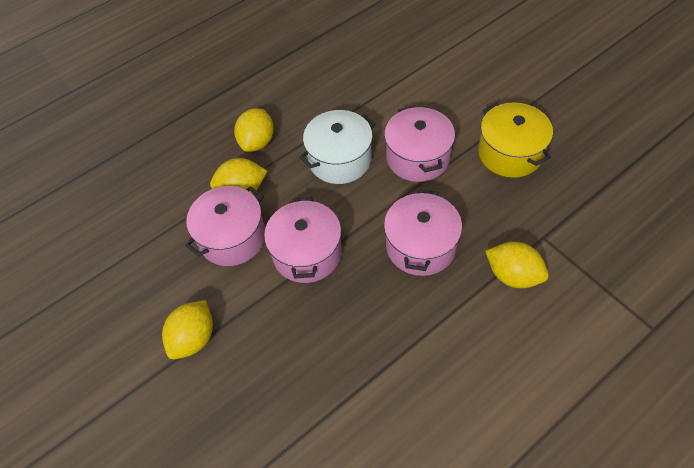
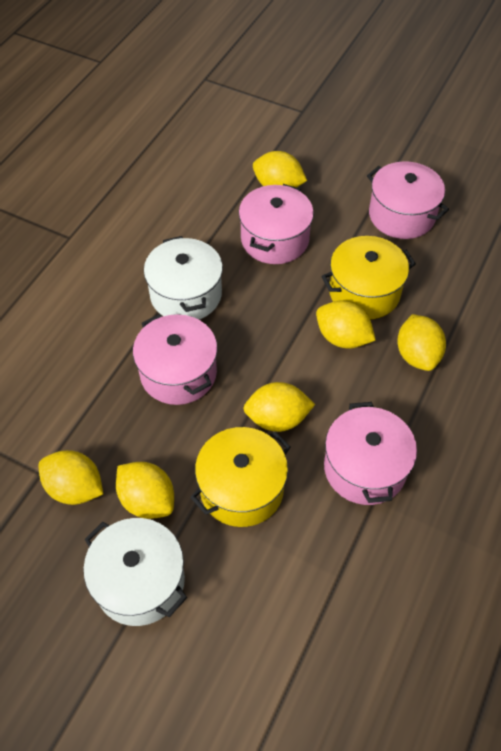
white pot: [299,110,376,184] = 1 -> [83,518,187,626] [144,236,223,320] = 2
yellow lemon: [162,300,213,359] [210,158,267,194] [234,108,274,152] [485,242,549,288] = 4 -> [38,450,103,505] [116,462,174,519] [243,382,315,432] [253,151,307,188] [316,300,376,349] [397,314,446,371] = 6
yellow pot: [478,102,553,178] = 1 -> [190,427,291,527] [321,236,416,319] = 2

